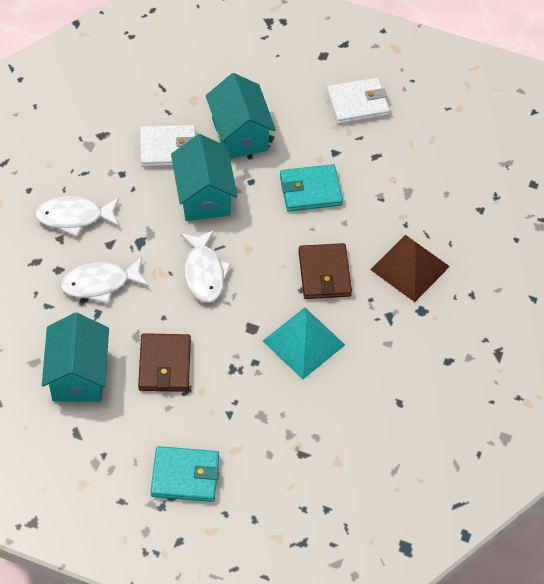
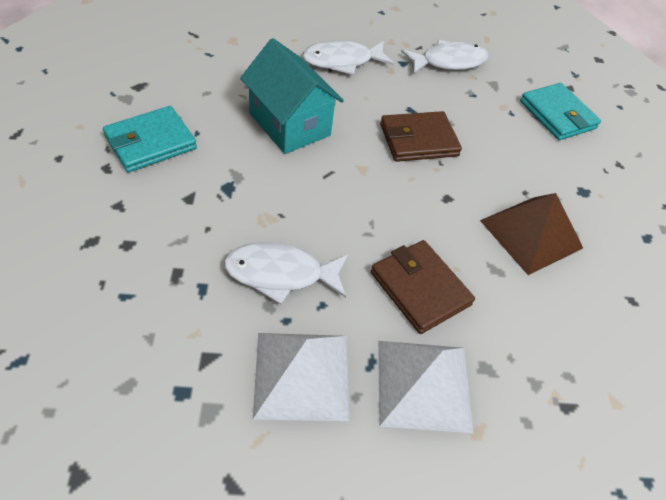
turquoise house: [42,313,109,402] [171,134,237,221] [206,73,276,159] = 3 -> [240,38,344,154] = 1
turquoise pyramid: [263,307,345,379] = 1 -> none = 0
white pyramid: none = 0 -> [253,333,349,421] [378,341,473,433] = 2
white wallet: [140,125,196,167] [326,78,390,124] = 2 -> none = 0

